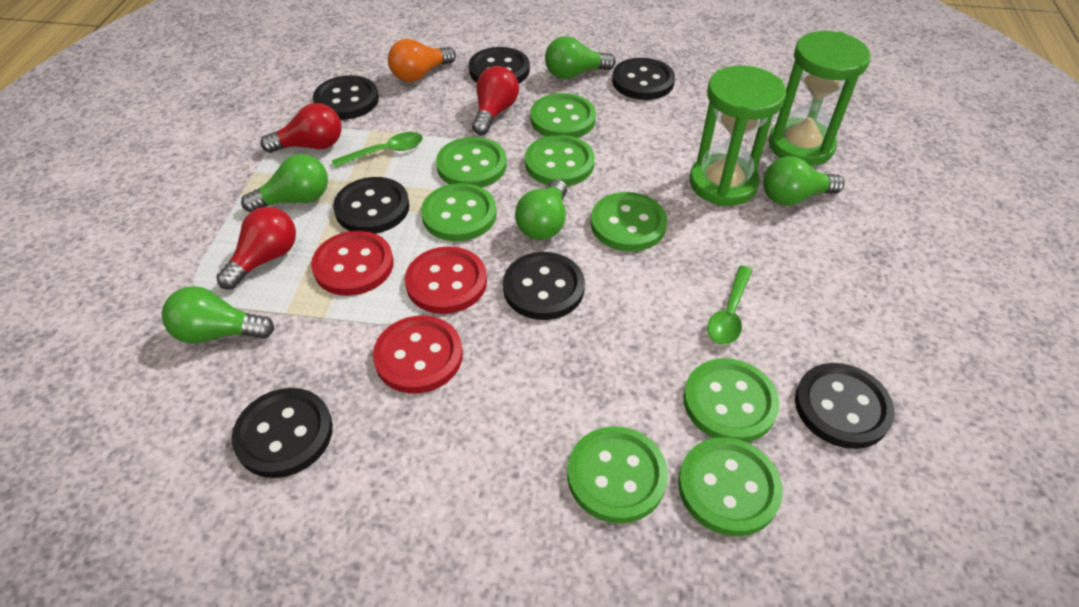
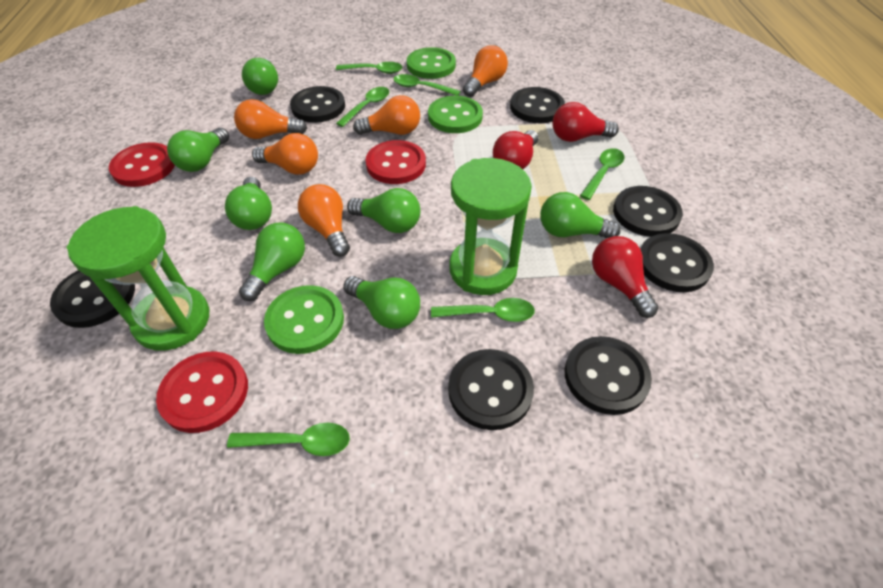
green button: [421,183,497,241] [436,137,507,187] [525,135,595,186] [530,93,596,138] [567,426,668,523] [591,192,667,252] [678,437,783,536] [683,358,779,442] = 8 -> [264,285,344,354] [407,47,456,79] [428,96,483,133] = 3
green light bulb: [162,286,274,344] [241,154,328,212] [515,179,567,240] [545,36,616,79] [763,156,845,206] = 5 -> [167,128,229,172] [225,177,272,230] [239,223,305,301] [242,58,278,95] [343,276,420,329] [347,188,420,233] [540,192,620,238] = 7
green spoon: [332,132,423,168] [707,266,753,345] = 2 -> [227,423,350,456] [336,62,403,74] [336,87,389,127] [393,74,461,96] [431,298,535,322] [580,148,624,200] = 6
orange light bulb: [388,39,456,82] = 1 -> [234,99,307,139] [252,133,318,175] [298,184,350,257] [353,95,420,135] [463,45,508,97] = 5

